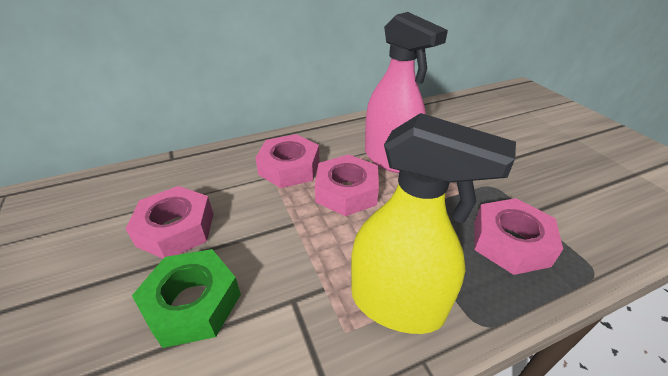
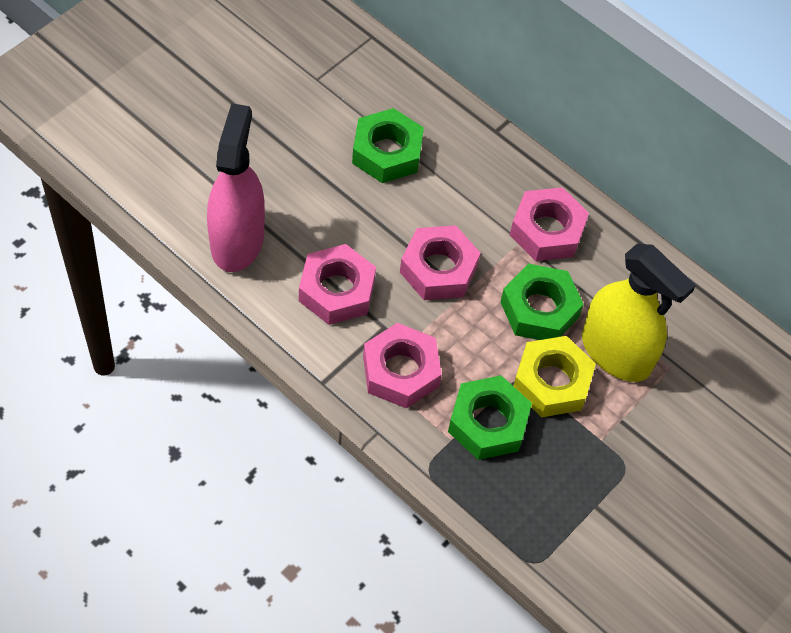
green nut: [132,249,241,348] = 1 -> [352,108,424,183] [448,375,532,460] [500,264,584,340] = 3
yellow nut: none = 0 -> [513,336,596,417] = 1

